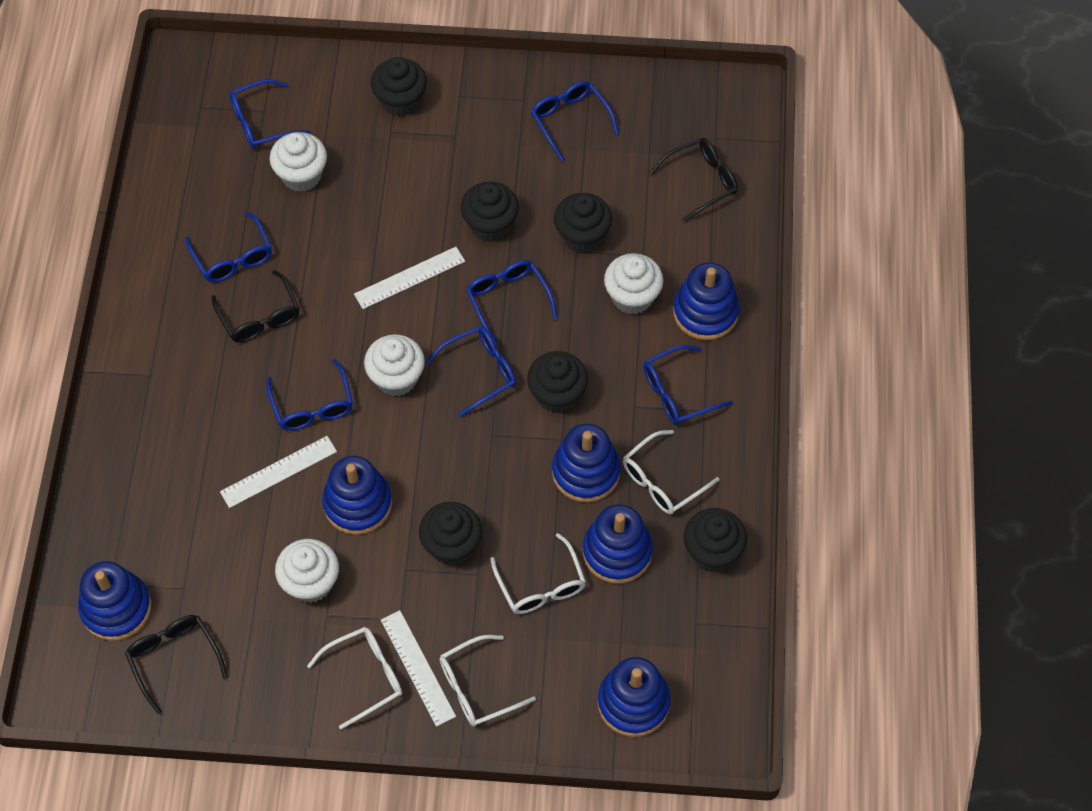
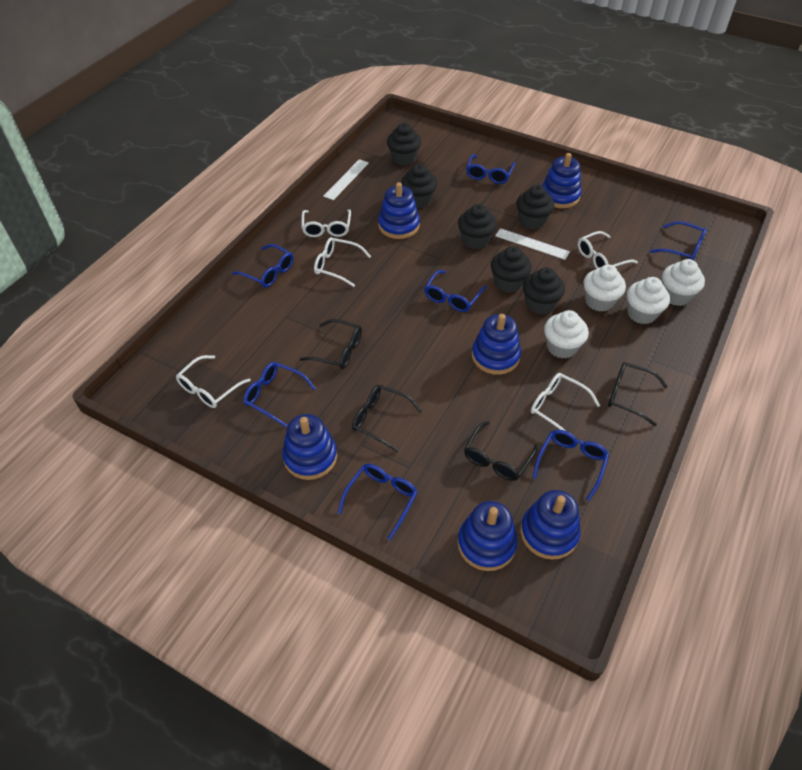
black glasses: [125,615,228,714] [212,270,299,343] [650,138,738,222] = 3 -> [300,319,362,369] [352,385,422,452] [464,421,538,481] [608,362,668,426] = 4
white glasses: [307,627,402,729] [439,635,536,727] [490,533,586,614] [623,430,720,514] = 4 -> [176,355,251,408] [302,209,351,237] [314,237,371,287] [531,373,600,431] [578,231,638,269] = 5
white ruler: [220,436,337,508] [354,247,465,309] [381,610,456,727] = 3 -> [323,159,369,200] [495,228,570,260] = 2

